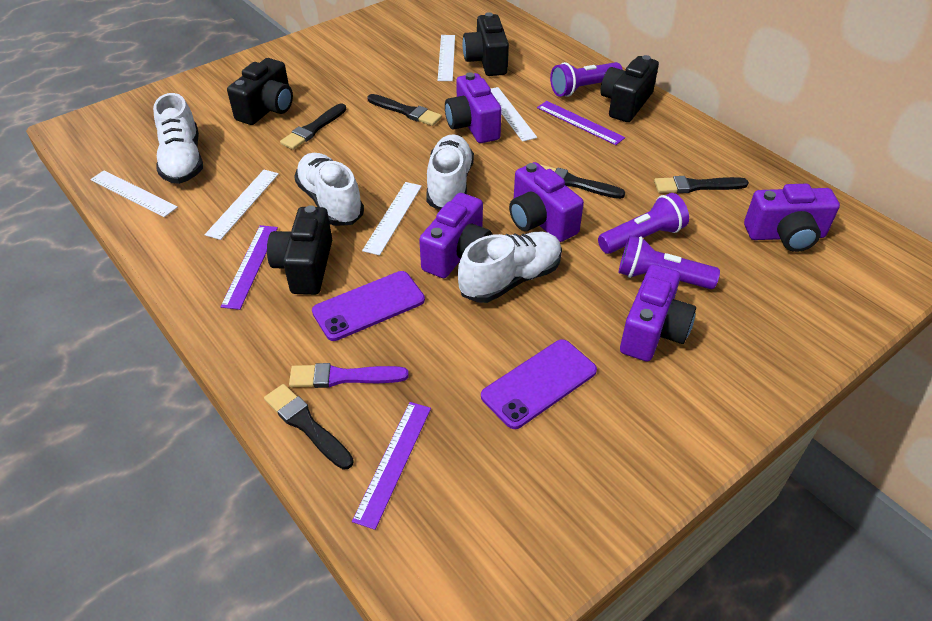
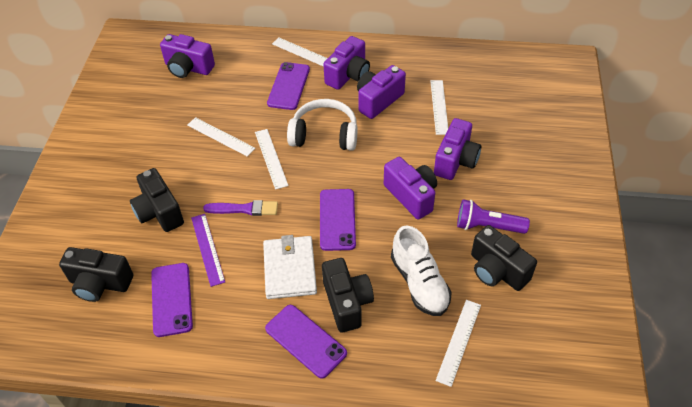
black brush: [264,384,354,470] [280,103,346,150] [367,94,442,126] [540,164,625,199] [654,176,749,193] = 5 -> none = 0
purple flashlight: [550,62,623,97] [598,193,689,254] [619,235,720,289] = 3 -> [457,199,530,234] = 1
purple phone: [312,271,425,341] [481,339,597,429] = 2 -> [151,263,193,337] [265,305,347,379] [267,62,310,110] [320,189,356,251] = 4
purple ruler: [220,225,278,310] [352,402,431,530] [537,101,625,145] = 3 -> [191,214,225,287] = 1
white headphones: none = 0 -> [287,99,358,151] = 1
white shoe: [153,93,203,184] [294,153,364,226] [426,134,474,210] [458,232,562,303] = 4 -> [391,226,452,316] = 1
white wallet: none = 0 -> [263,235,317,299] = 1

